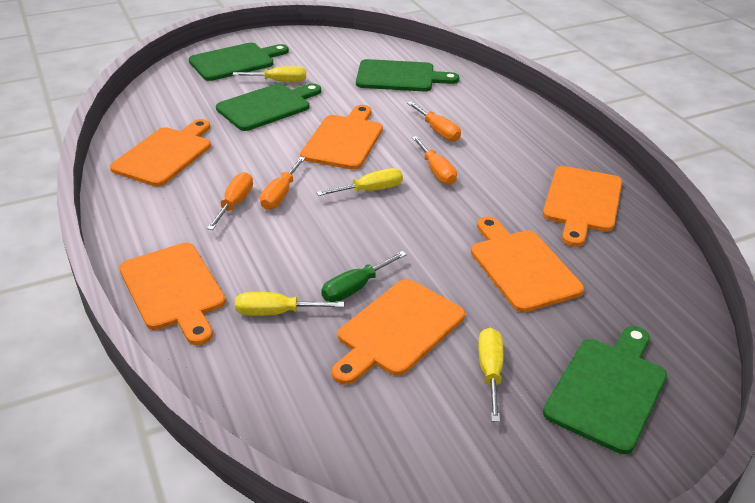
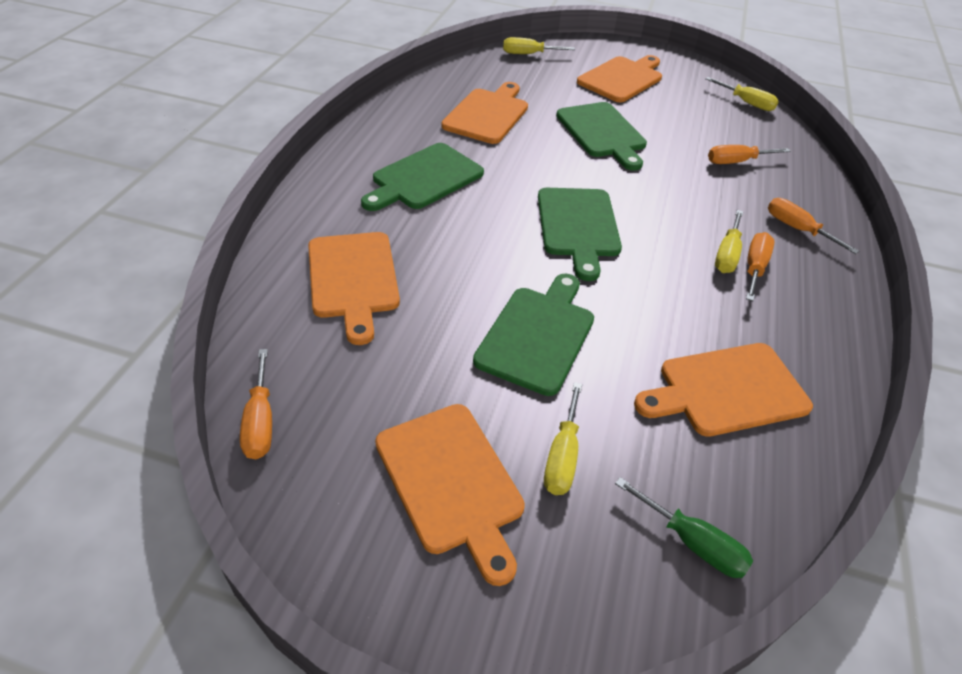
orange cutting board: [110,119,211,187] [119,243,226,345] [300,105,383,170] [332,279,465,385] [471,216,584,312] [543,166,622,247] = 6 -> [308,232,400,345] [375,404,525,586] [442,82,528,144] [577,55,662,102] [634,343,813,437] = 5

